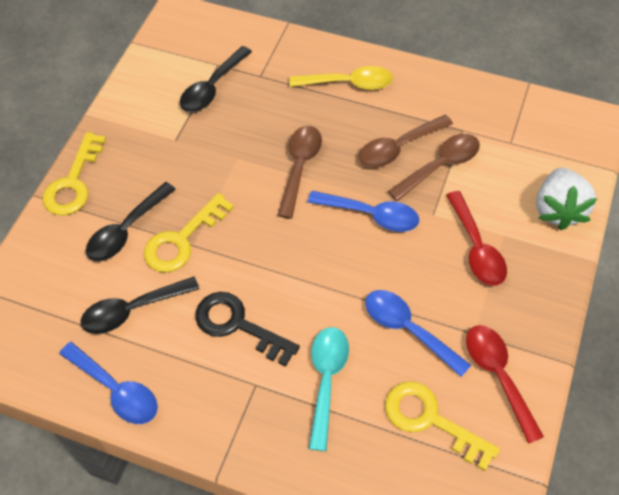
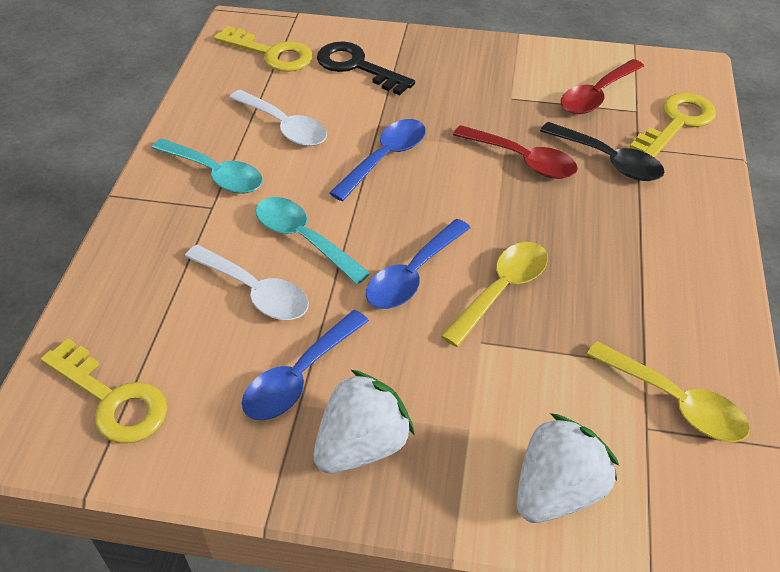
black spoon: [80,277,199,334] [86,182,176,261] [180,46,252,112] = 3 -> [540,122,665,181] = 1
brown spoon: [277,126,322,219] [359,115,453,168] [388,134,480,201] = 3 -> none = 0
turquoise spoon: [309,327,349,451] = 1 -> [152,138,263,194] [256,197,370,285] = 2
white spoon: none = 0 -> [185,245,309,320] [229,90,327,146] = 2
white strawberry: [536,168,597,230] = 1 -> [313,370,415,473] [517,413,619,523] = 2
yellow spoon: [289,66,393,90] = 1 -> [441,242,548,347] [586,341,750,442] = 2

